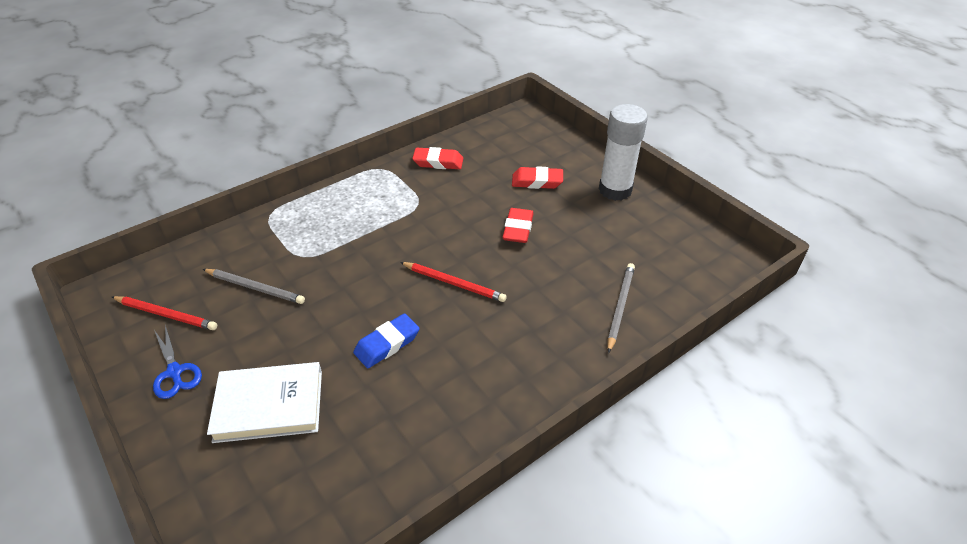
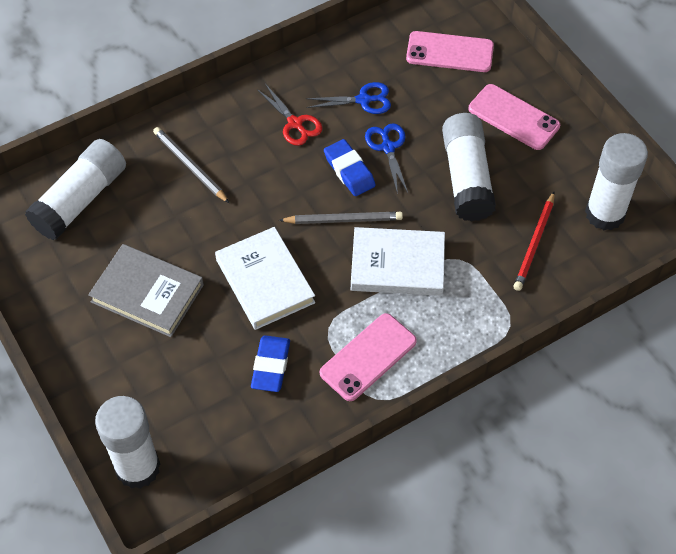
blue eraser: [353,313,420,368] = 1 -> [251,335,290,392] [324,139,376,196] = 2
blue scissors: [153,325,202,399] = 1 -> [306,82,391,114] [365,123,408,194] = 2
grey book: none = 0 -> [88,244,204,337] = 1
pink phone: none = 0 -> [320,313,417,401] [406,31,494,72] [469,84,560,150] = 3
red eraser: [412,147,463,169] [502,208,534,243] [512,166,563,189] = 3 -> none = 0
red pencil: [112,296,217,330] [400,262,507,302] = 2 -> [514,192,555,291] = 1
red scissors: none = 0 -> [257,85,322,146] = 1
white book: [207,362,322,443] = 1 -> [215,227,315,330] [351,227,445,296] = 2
white glue stick: [599,104,648,201] = 1 -> [25,139,126,240] [95,396,160,489] [442,113,496,222] [585,133,648,230] = 4

